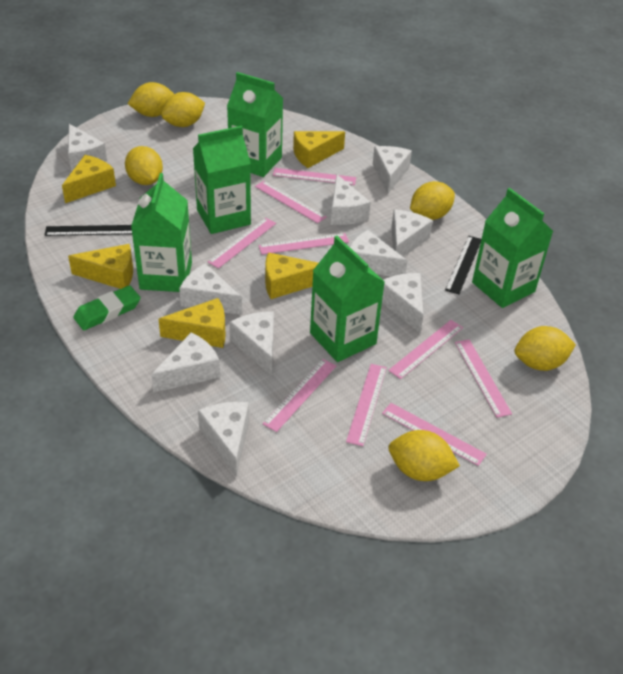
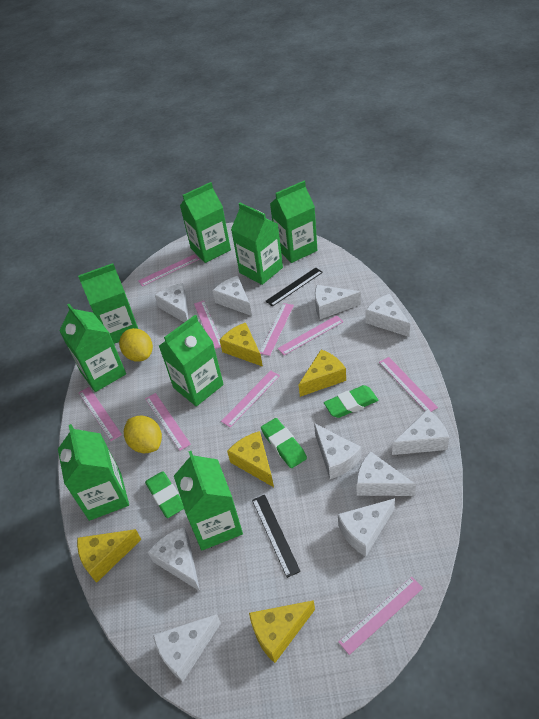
green carton: [131,173,192,292] [193,126,251,234] [227,72,283,177] [310,236,384,362] [472,188,553,308] = 5 -> [58,424,129,521] [59,304,126,392] [78,263,138,344] [159,315,224,406] [174,451,243,550] [180,182,231,263] [231,203,283,285] [270,181,317,263] = 8
green eraser: [73,285,141,330] = 1 -> [145,471,184,518] [261,418,307,468] [324,385,378,418] = 3
yellow lemon: [125,146,163,185] [128,82,174,117] [161,92,205,127] [389,430,460,481] [410,181,455,220] [515,326,576,371] = 6 -> [119,328,153,362] [124,415,162,453] = 2

